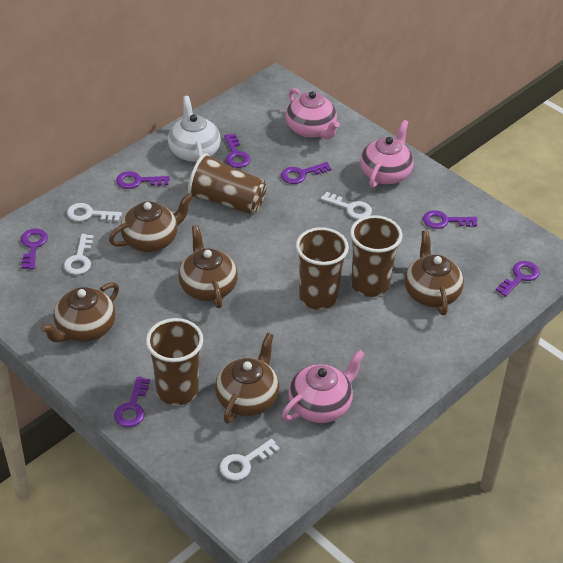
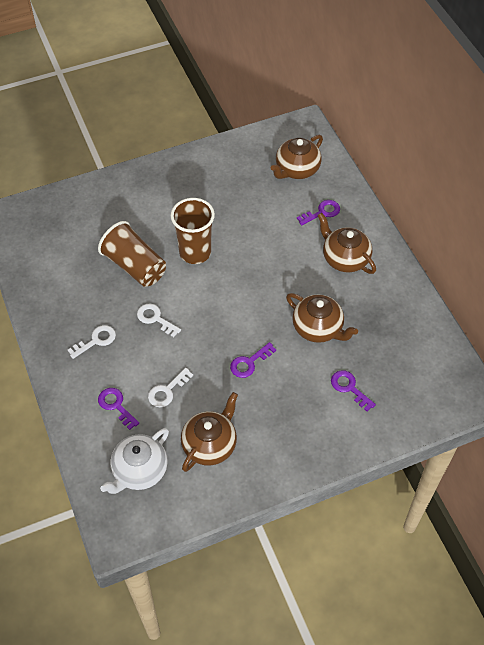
brown cup: [146,318,203,405] [188,153,266,215] [296,227,349,310] [350,215,402,297] = 4 -> [98,221,166,287] [171,198,215,264] = 2
brown teapot: [40,282,119,342] [109,193,193,252] [178,225,238,308] [215,333,279,423] [405,230,464,315] = 5 -> [181,392,238,472] [271,135,323,179] [286,293,358,343] [317,213,376,274] = 4
pink teapot: [282,350,365,423] [286,88,340,139] [360,120,414,188] = 3 -> none = 0
purple key: [21,229,48,269] [114,376,150,427] [116,171,170,189] [224,134,250,168] [281,162,331,184] [423,210,477,229] [496,261,540,297] = 7 -> [98,388,139,430] [230,342,276,378] [297,200,340,225] [331,370,376,411] = 4
white key: [64,234,93,275] [67,203,122,222] [219,439,280,481] [321,192,372,219] = 4 -> [68,325,116,359] [137,304,181,337] [148,368,193,407] = 3

